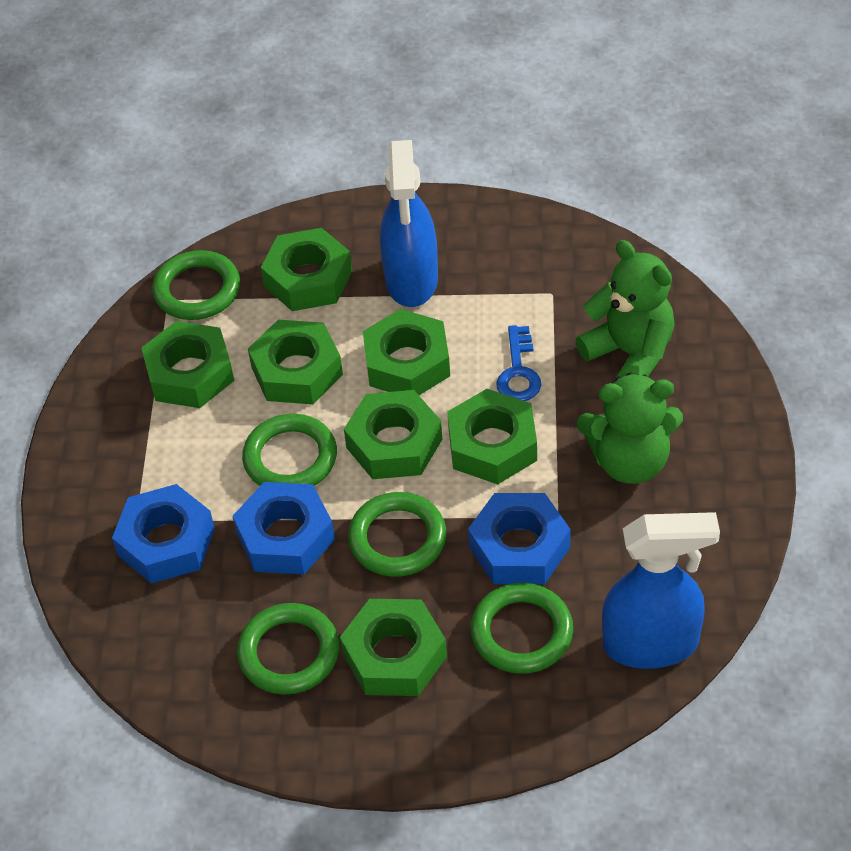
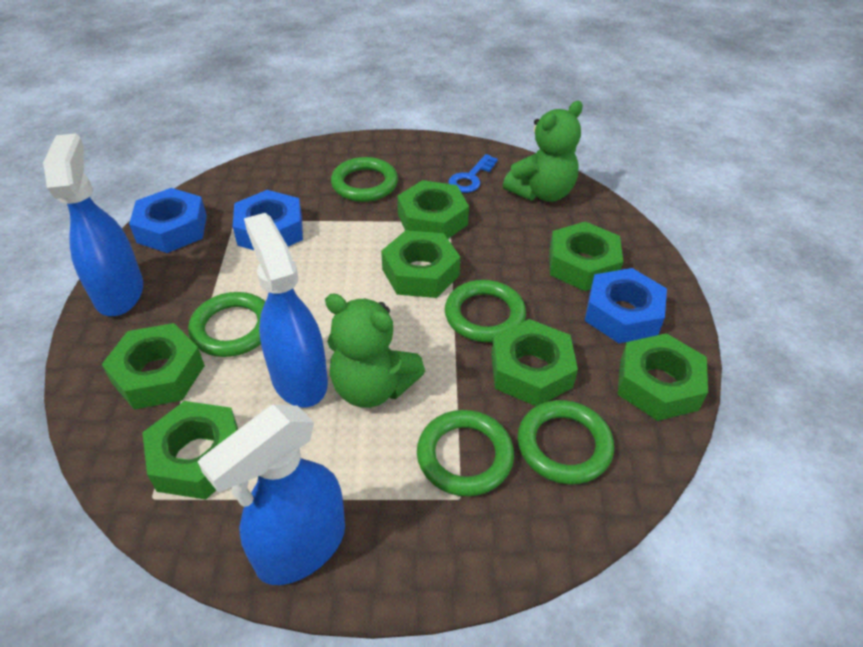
blue spray bottle: [380,140,438,307] [602,512,720,669] = 2 -> [43,133,143,316] [198,404,345,585] [244,213,328,408] = 3

